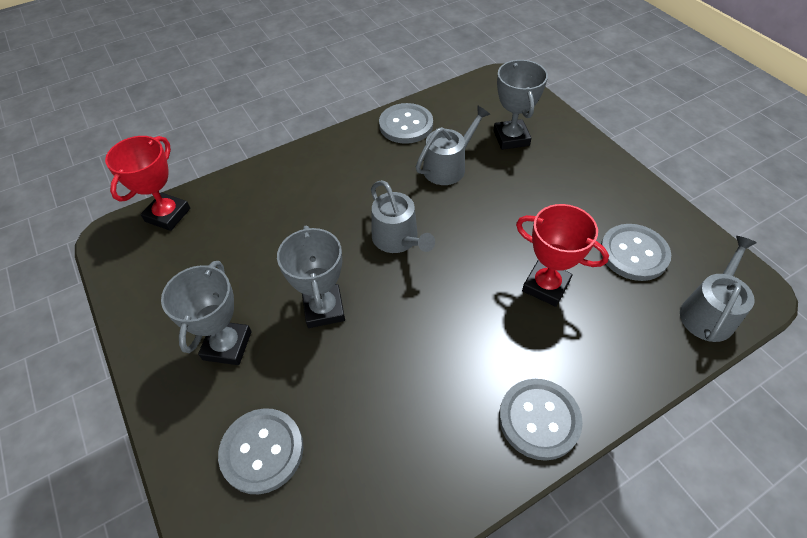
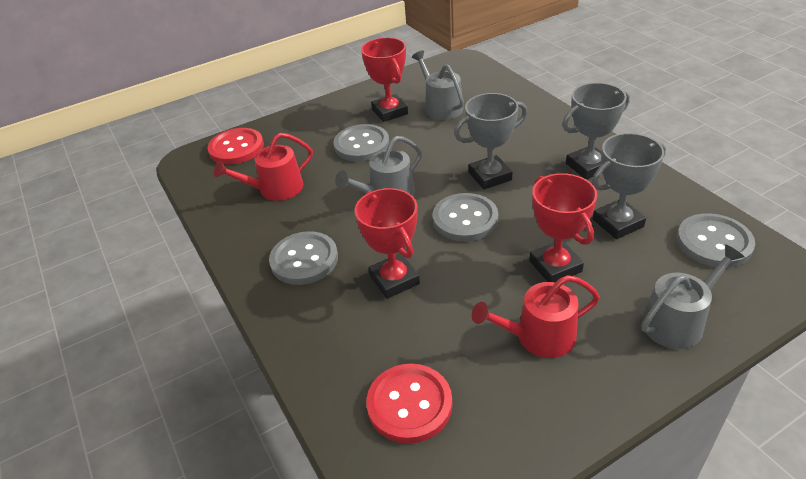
red button: none = 0 -> [207,128,264,164] [366,364,453,443] = 2
red trophy: [105,136,190,231] [516,204,609,307] = 2 -> [354,188,420,299] [361,37,408,122] [529,173,597,283] = 3
red watering can: none = 0 -> [214,133,313,201] [472,275,600,358] = 2

